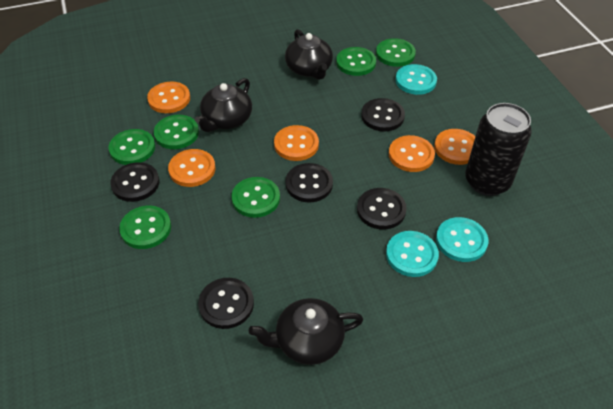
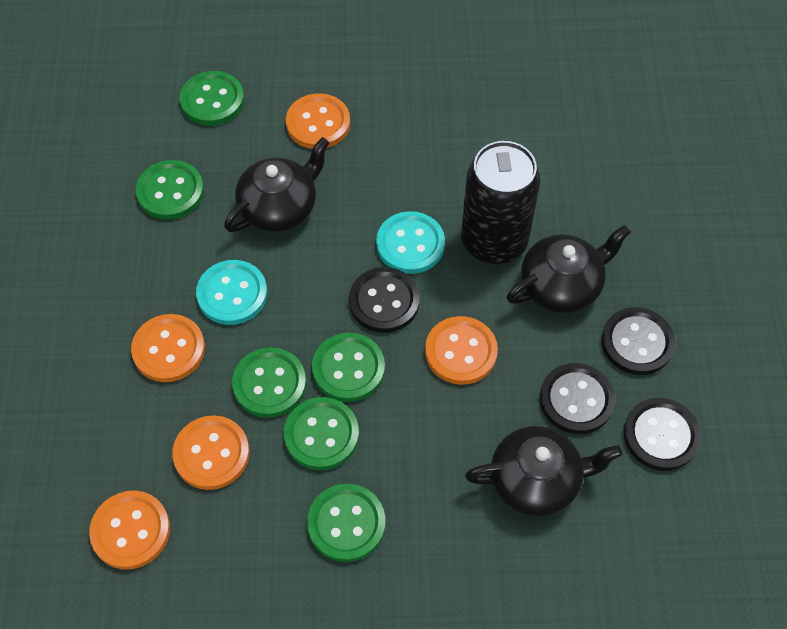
black button: [110,162,159,202] [198,278,254,329] [286,163,333,203] [357,188,407,230] [361,98,405,132] = 5 -> [349,267,420,333] [540,363,615,434] [601,307,675,375] [624,398,701,471] = 4
turquoise button: [386,231,439,277] [395,64,437,95] [436,217,489,262] = 3 -> [196,260,267,325] [376,211,445,274] = 2

